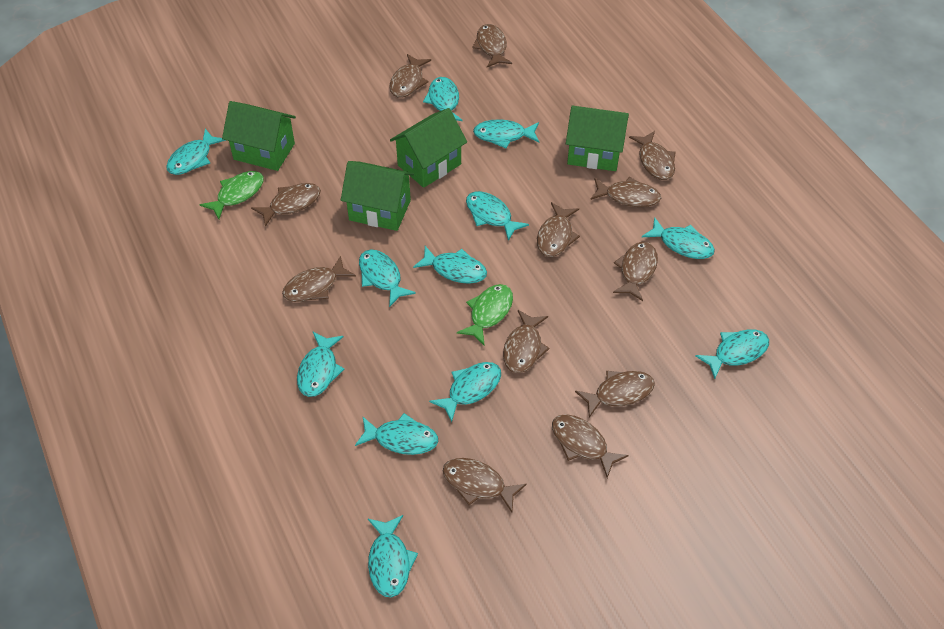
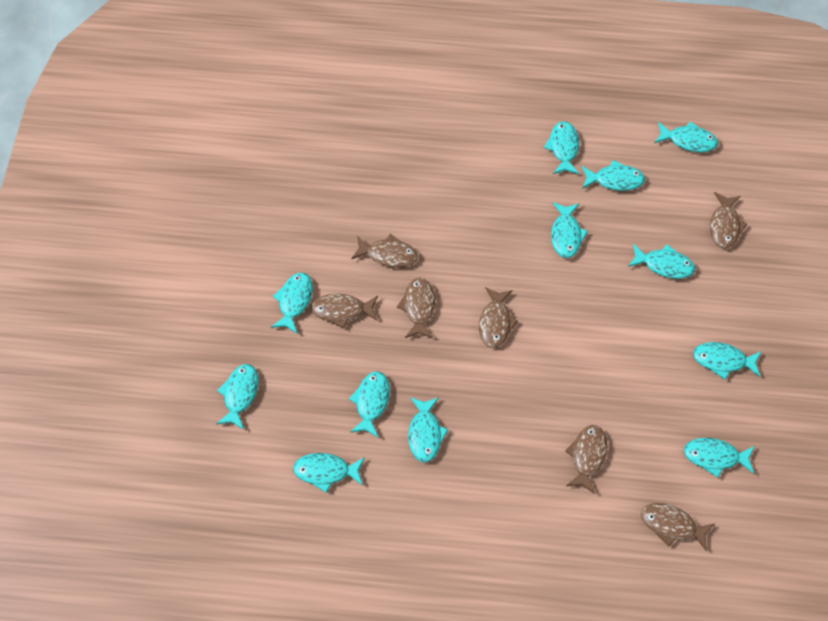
brown fish: [251,183,321,227] [282,256,356,302] [389,54,431,98] [443,458,527,512] [472,24,512,67] [503,310,549,373] [537,202,580,257] [552,414,629,478] [575,371,655,418] [590,177,661,207] [613,242,658,301] [629,131,676,180] = 12 -> [311,293,378,329] [351,234,418,268] [397,278,435,338] [479,287,518,348] [565,425,607,494] [641,503,715,551] [710,192,747,248] = 7
green fish: [200,171,264,219] [457,284,513,345] = 2 -> none = 0
green house: [222,101,296,171] [341,161,414,231] [390,108,467,188] [566,105,629,171] = 4 -> none = 0

